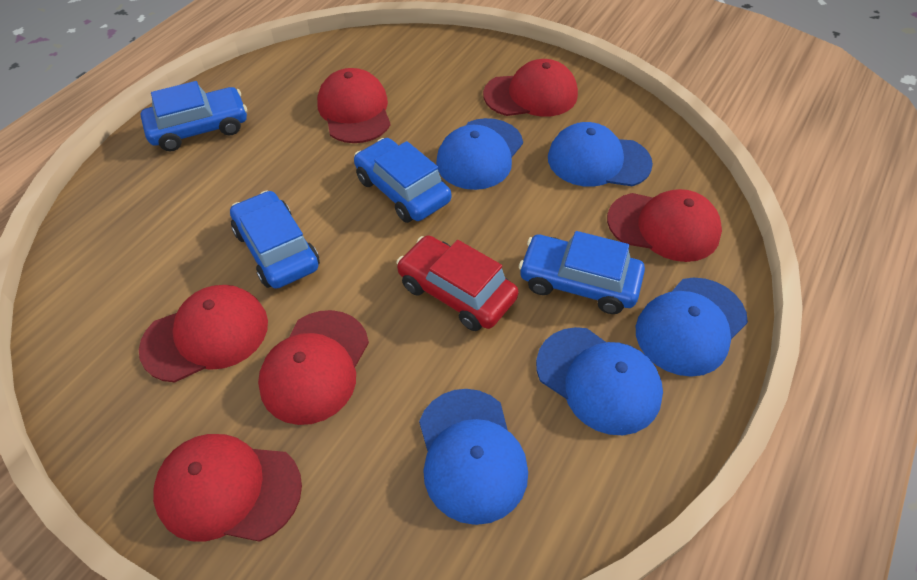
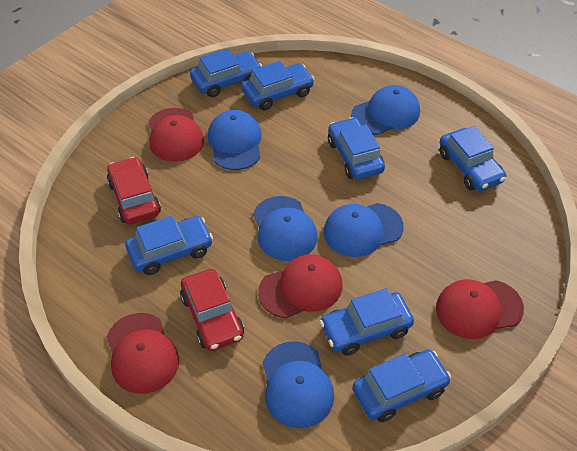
blue car: [141,81,247,151] [230,190,320,289] [354,138,451,223] [519,231,645,314] = 4 -> [125,216,213,275] [190,48,262,97] [241,61,315,110] [320,288,414,356] [328,117,385,180] [352,350,451,422] [440,126,506,191] = 7
red cap: [139,285,268,382] [153,434,302,542] [258,310,369,425] [317,68,391,143] [483,59,578,117] [607,189,722,262] = 6 -> [106,313,179,394] [148,108,204,162] [258,254,343,318] [436,279,524,339] = 4
red car: [396,235,519,331] = 1 -> [107,157,161,224] [180,269,244,351] = 2

